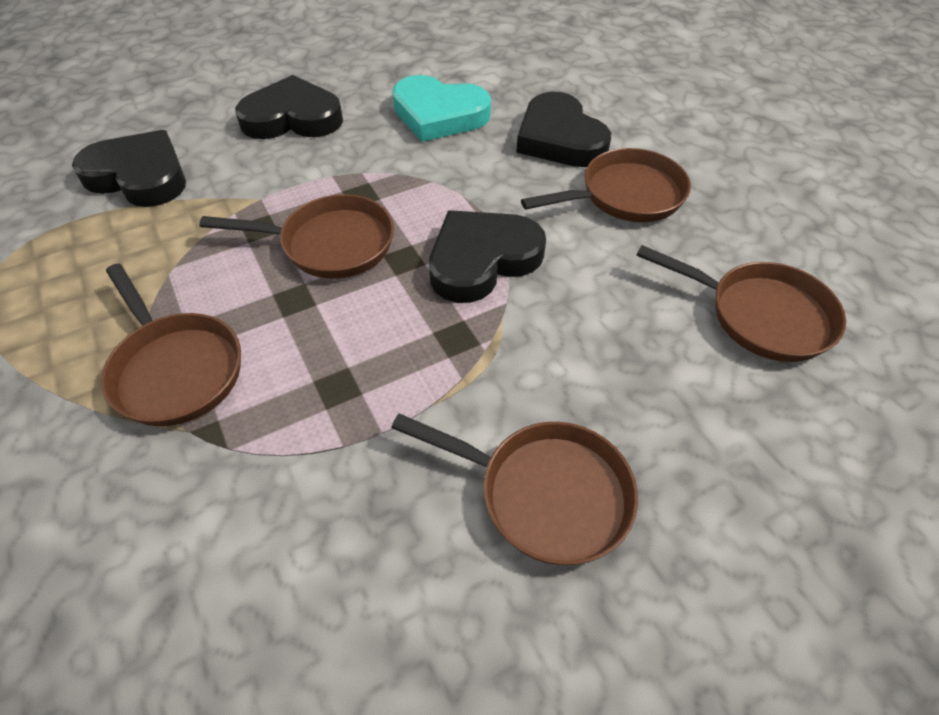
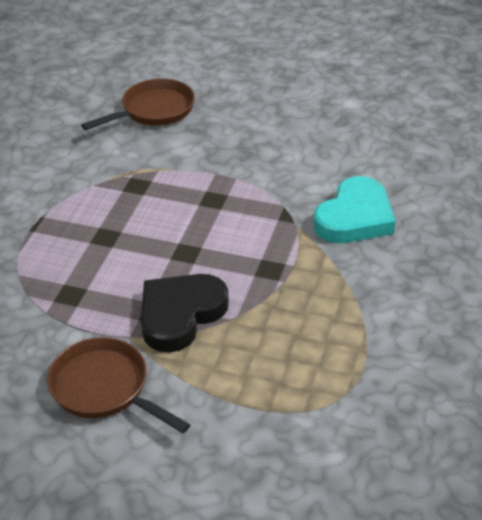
black heart: [72,130,186,207] [235,75,343,139] [429,210,546,303] [516,91,611,167] = 4 -> [141,274,229,352] = 1
brown pan: [101,263,241,426] [199,194,394,279] [391,413,638,565] [521,148,691,222] [636,245,846,362] = 5 -> [47,337,191,433] [81,78,195,130] = 2

